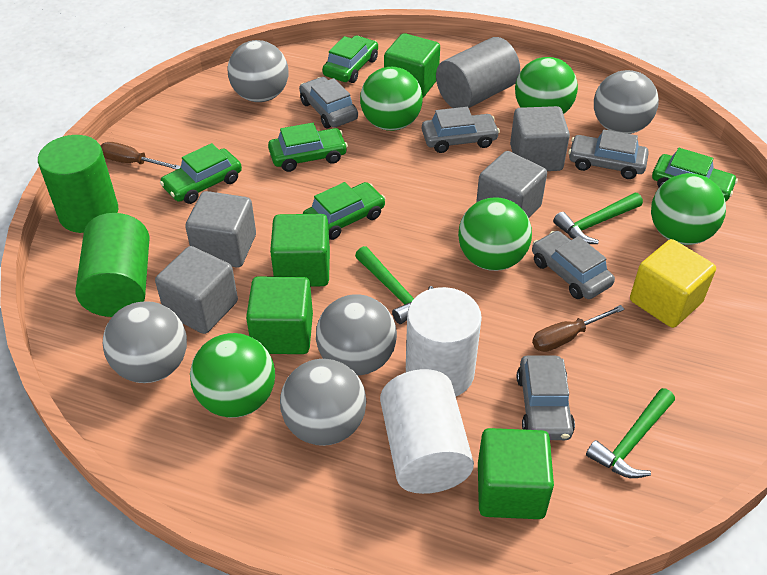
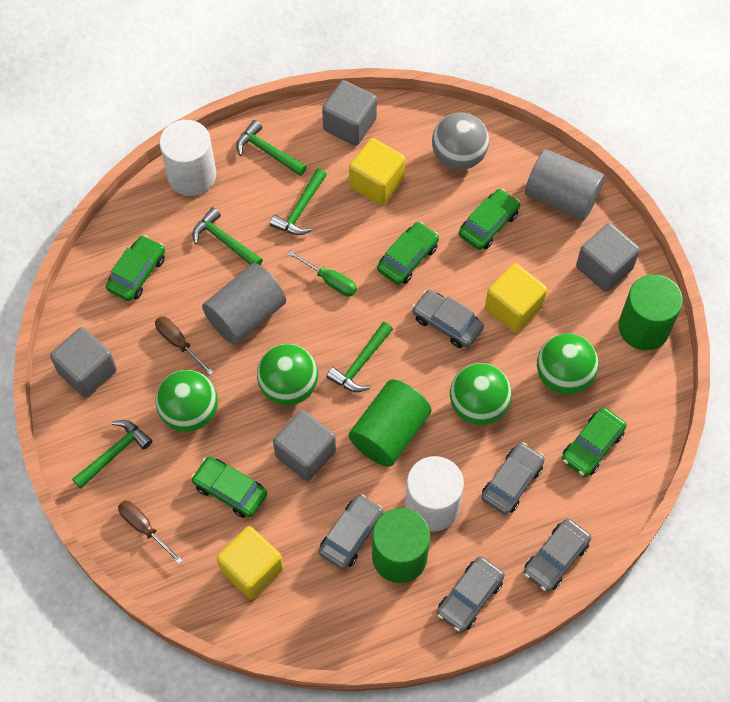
green ball: [190,333,275,418] [360,67,423,131] [458,197,532,271] [515,57,578,114] [651,173,726,245] = 5 -> [155,370,218,432] [257,344,318,405] [450,363,512,425] [537,333,599,395] = 4
green cube: [246,276,313,354] [270,214,330,287] [384,33,440,98] [478,428,554,519] = 4 -> none = 0
green cylinder: [38,135,118,233] [75,213,150,317] = 2 -> [349,379,432,467] [372,508,430,583] [619,274,683,350] = 3
green hammer: [355,246,433,324] [553,193,643,244] [586,388,675,478] = 3 -> [72,420,152,489] [193,207,263,265] [236,120,307,176] [270,168,327,235] [327,322,393,392] = 5
green screwdriver: none = 0 -> [287,250,357,297] = 1
grey ball: [103,301,187,383] [228,40,288,102] [280,359,366,446] [316,294,397,375] [594,70,659,134] = 5 -> [432,112,489,170] = 1
grey cylinder: [436,37,520,108] = 1 -> [202,263,286,345] [525,149,605,220] = 2
yellow cube: [630,239,716,328] = 1 -> [216,526,283,599] [349,138,405,205] [485,263,547,333] = 3

